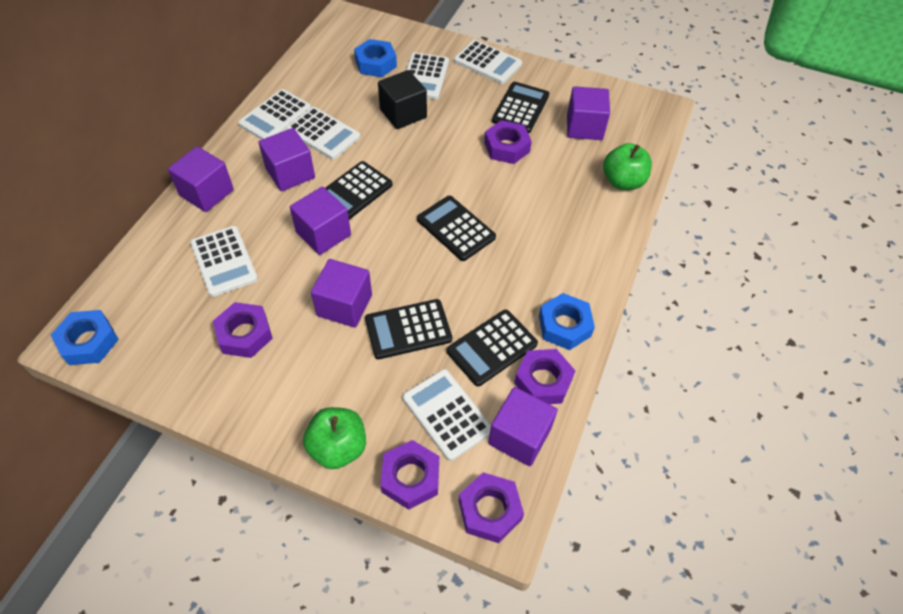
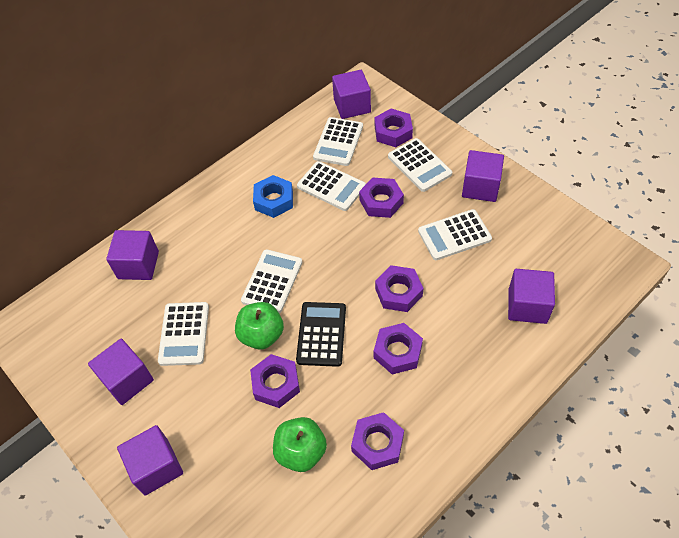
black calculator: [325,161,393,220] [365,299,452,359] [417,196,496,261] [447,310,538,386] [492,82,549,133] = 5 -> [296,302,346,367] = 1
black cube: [378,70,427,129] = 1 -> none = 0
blue nut: [51,310,119,365] [354,39,397,77] [539,293,595,350] = 3 -> [253,175,293,218] = 1
purple nut: [213,302,273,358] [380,440,439,510] [459,472,524,543] [484,120,532,164] [514,349,575,404] = 5 -> [250,354,300,408] [351,412,404,470] [359,177,404,218] [374,323,423,375] [375,109,413,147] [375,265,423,312] = 6

